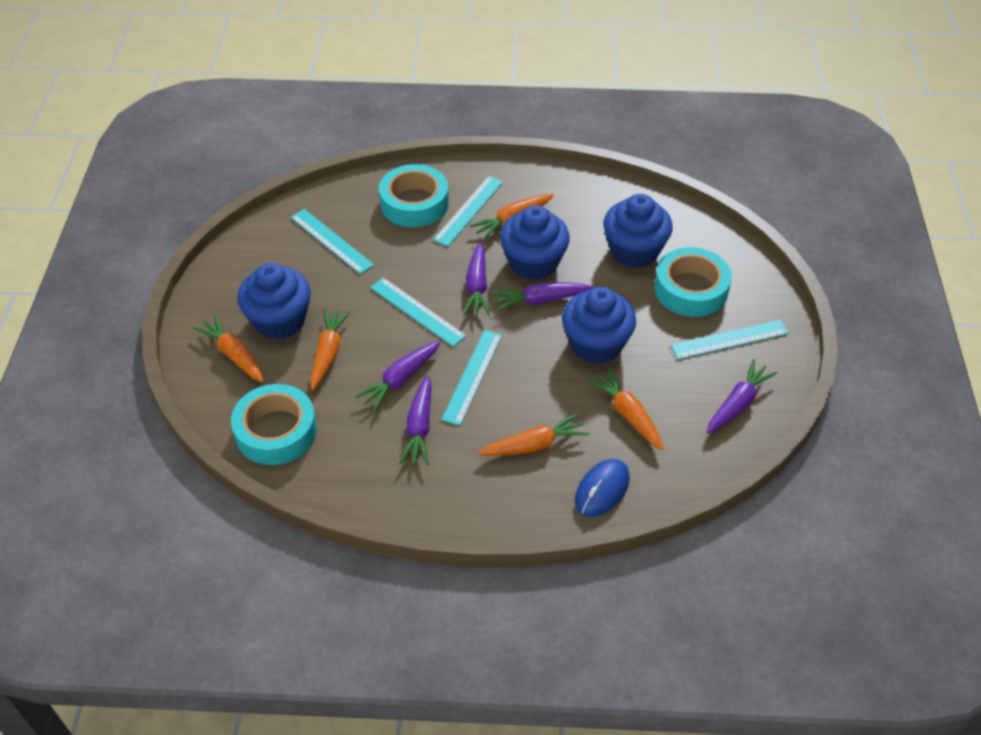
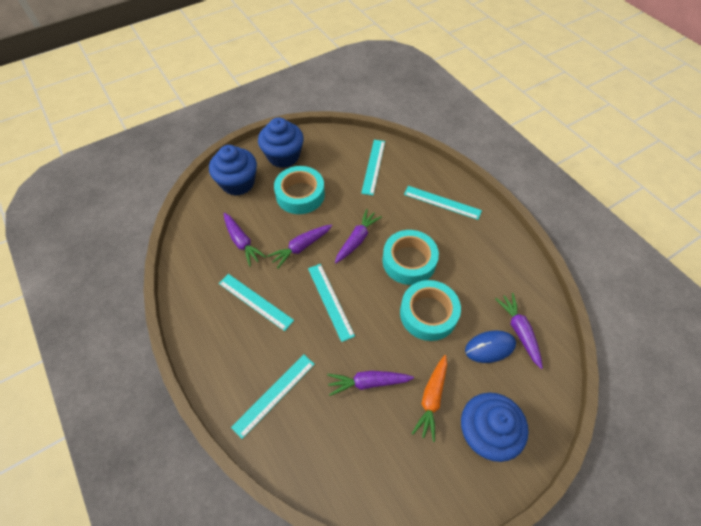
blue cupcake: [237,263,311,340] [500,205,570,280] [562,287,636,364] [603,194,673,268] = 4 -> [209,145,257,196] [258,117,304,168] [461,393,529,462] = 3
orange carrot: [193,314,264,382] [310,308,351,390] [469,194,554,240] [478,413,589,456] [587,368,664,450] = 5 -> [412,355,447,442] = 1

